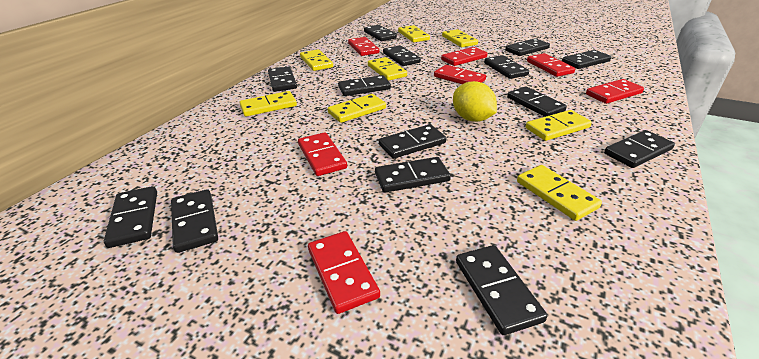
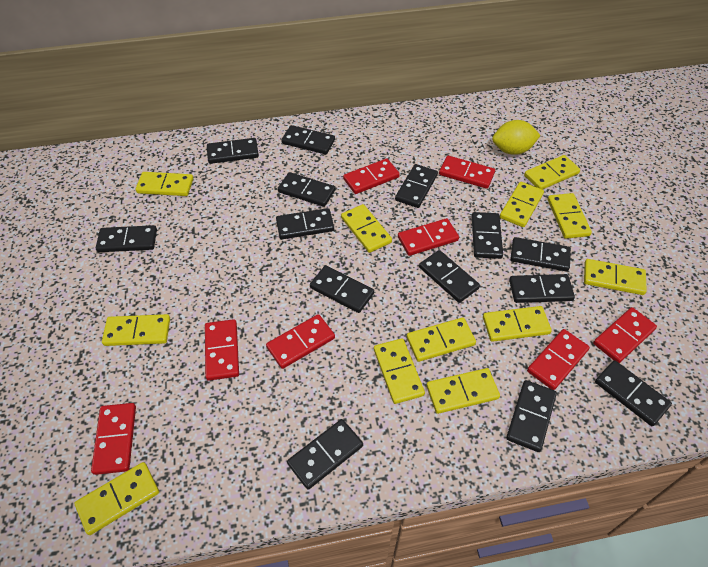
red domino: [298,132,347,176] [308,231,380,314] [348,37,379,56] [434,65,486,84] [441,47,488,66] [527,53,575,77] [586,79,644,104] = 7 -> [91,403,136,475] [205,319,239,381] [266,314,335,369] [343,158,400,194] [398,218,459,256] [439,155,495,189] [527,329,590,390] [593,307,657,363] = 8
yellow domino: [239,91,297,117] [300,49,333,71] [328,94,386,123] [368,57,407,81] [398,25,430,42] [442,29,478,47] [517,165,602,221] [526,110,592,141] = 8 -> [74,462,159,535] [102,314,170,346] [136,172,193,196] [341,204,392,253] [374,338,425,404] [406,318,476,362] [426,368,500,414] [483,306,552,342] [500,182,544,227] [524,155,580,190] [548,193,592,239] [584,259,647,295] = 12

